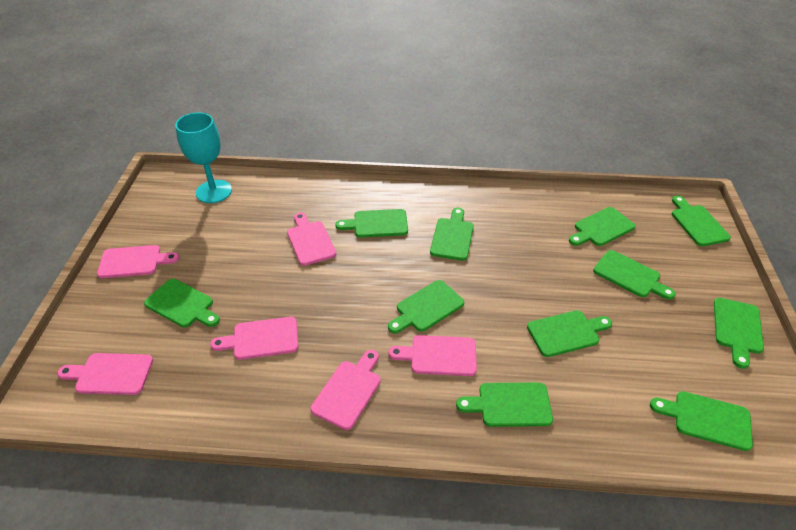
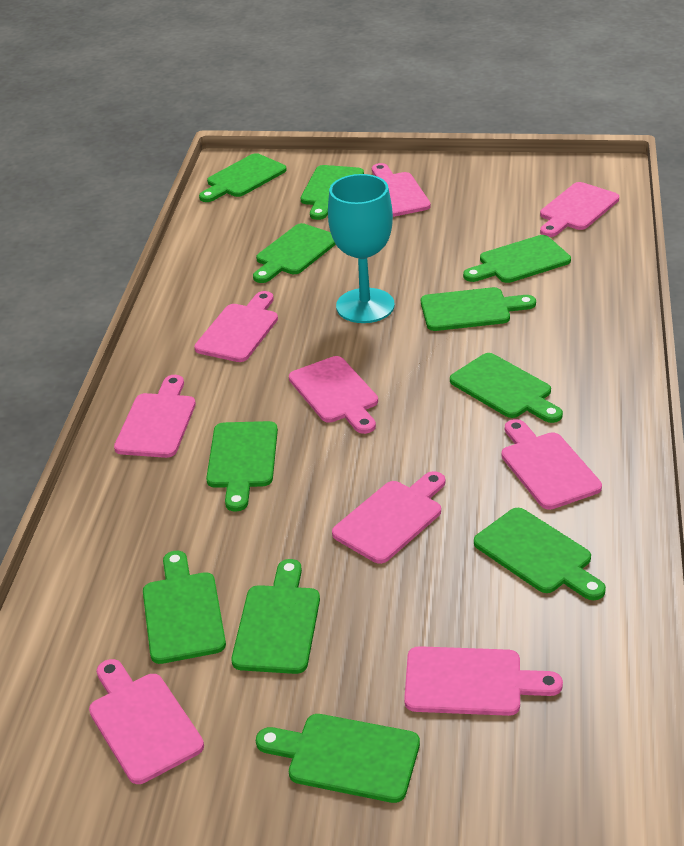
pink cutting board: [57,353,153,395] [97,245,179,278] [210,317,298,360] [287,212,336,266] [311,350,381,430] [389,335,477,376] = 6 -> [89,659,204,784] [114,375,196,458] [194,291,278,362] [289,356,378,434] [332,471,445,564] [372,163,431,217] [404,646,563,716] [501,419,602,510] [540,182,619,237] = 9

